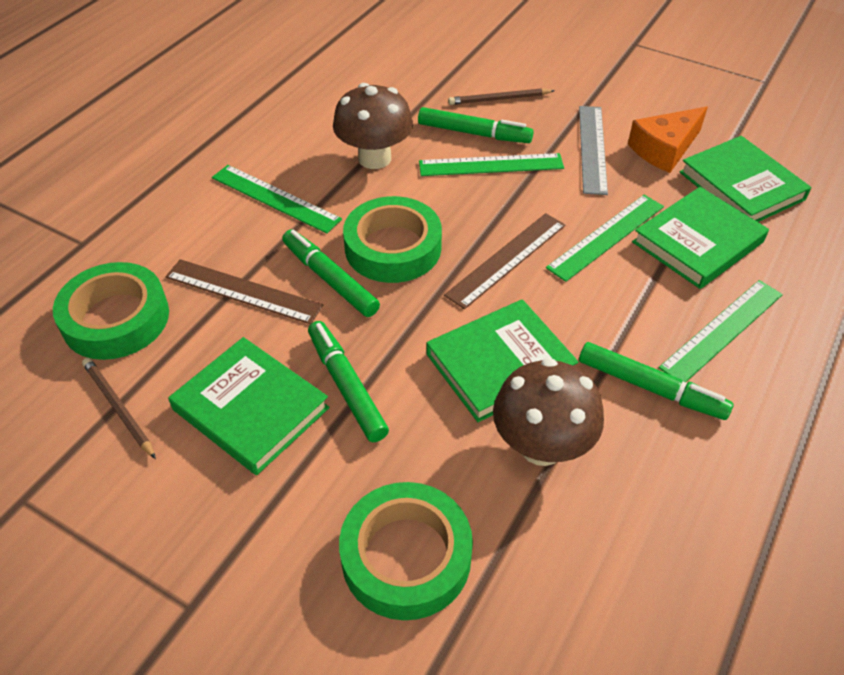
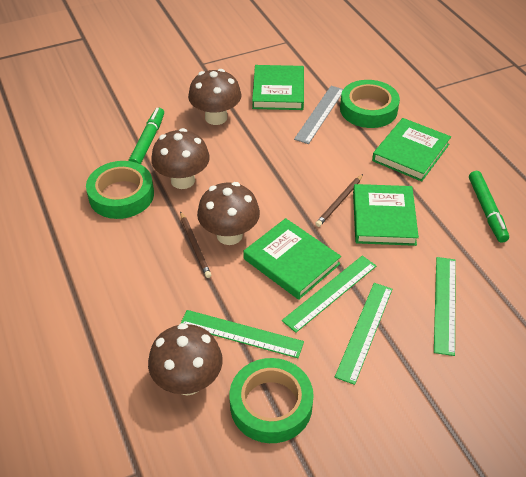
brown mushroom: [333,83,413,169] [493,358,604,466] = 2 -> [148,323,223,396] [151,128,210,189] [188,69,242,125] [197,182,260,245] = 4
brown ruler: [165,259,323,324] [444,213,565,309] = 2 -> none = 0
green marker: [282,230,380,317] [308,321,389,442] [418,107,534,143] [579,342,734,420] = 4 -> [128,108,164,164] [469,171,509,243] = 2
orange cheese: [628,106,708,173] = 1 -> none = 0

